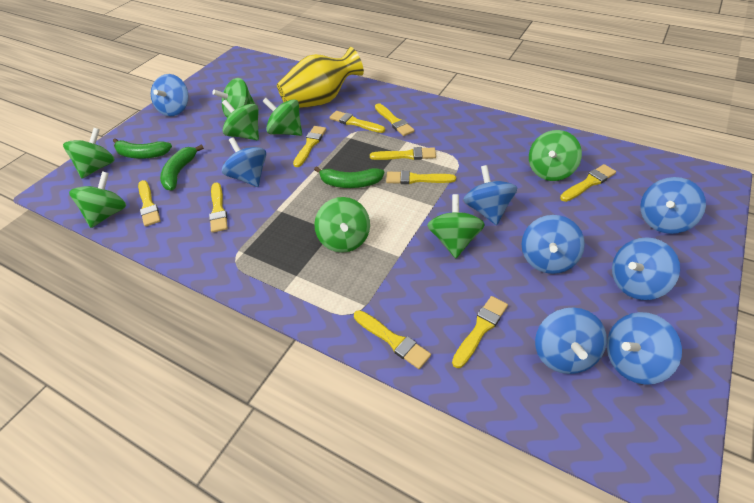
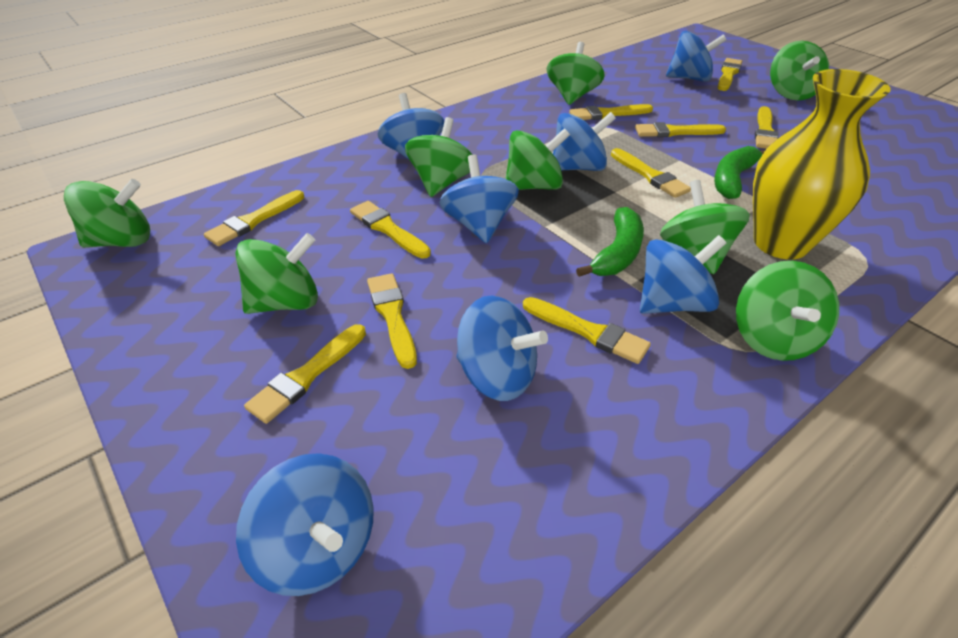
blue spinning top: [151,74,189,116] [222,137,266,187] [463,165,517,225] [521,215,585,274] [535,308,607,374] [607,312,682,385] [612,237,680,300] [640,177,706,234] = 8 -> [236,453,374,596] [378,93,444,159] [439,155,519,243] [456,295,548,401] [553,112,616,171] [640,235,726,314] [666,31,726,82] = 7
green banana: [113,138,172,158] [160,145,204,190] [314,166,384,188] = 3 -> [576,207,644,277] [714,146,765,199] = 2

